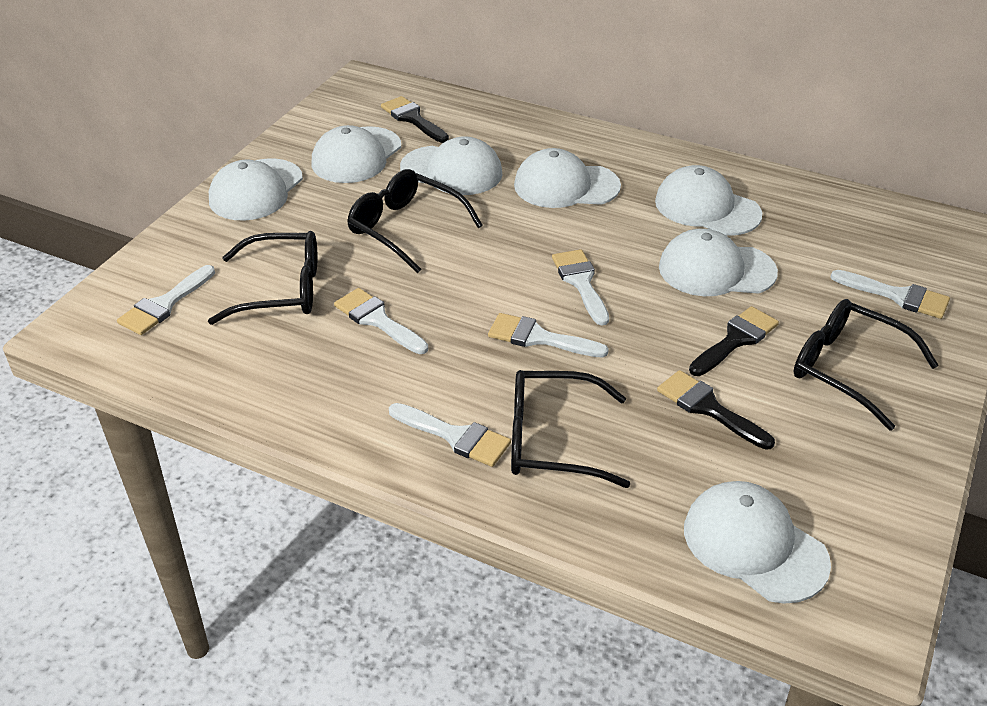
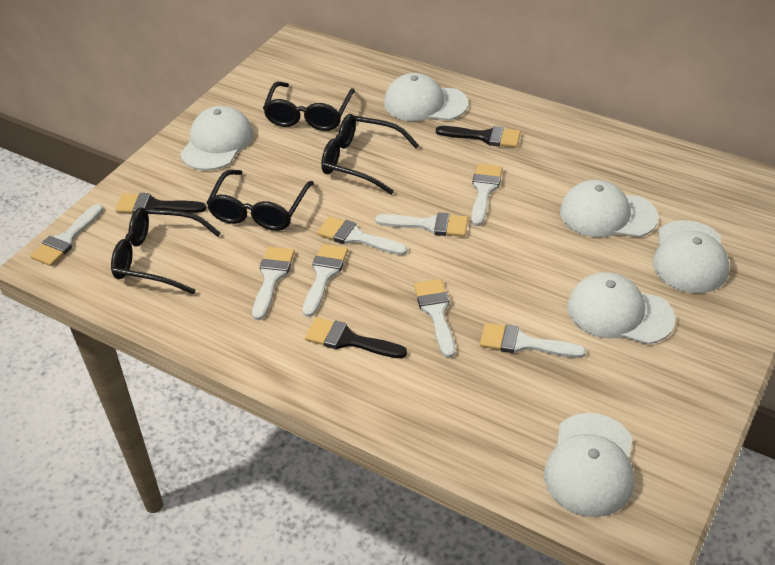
white brush: [117,265,215,335] [334,288,428,354] [389,403,511,467] [488,313,609,358] [552,249,609,325] [831,270,950,319] = 6 -> [30,204,103,266] [252,247,295,320] [303,244,348,317] [317,216,408,255] [375,212,468,237] [414,279,455,358] [471,164,503,226] [480,323,586,358] = 8
white cap: [209,158,303,220] [312,125,401,183] [400,136,503,195] [514,148,621,208] [655,165,762,236] [659,229,778,296] [684,481,831,604] = 7 -> [180,106,253,171] [384,73,468,121] [544,413,634,517] [560,180,659,237] [567,272,675,345] [653,220,729,293] = 6

